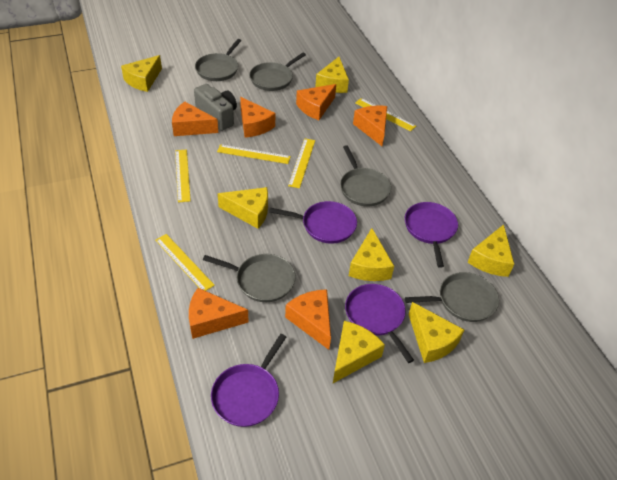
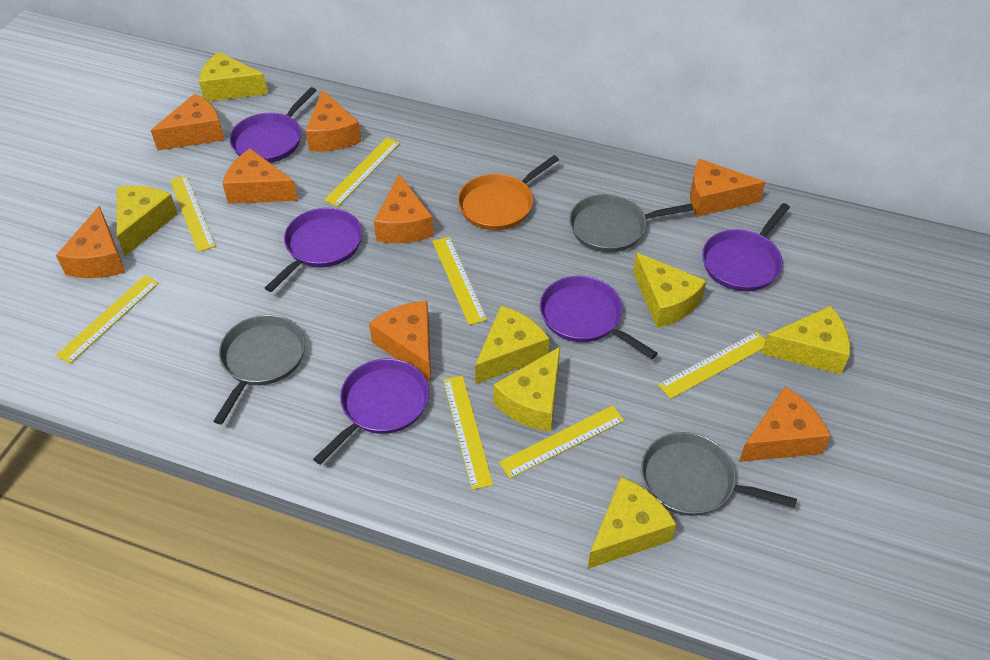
grey camera: [194,84,237,131] = 1 -> none = 0
grey pan: [195,39,241,81] [203,254,296,302] [249,52,306,91] [340,145,391,206] [405,272,499,322] = 5 -> [214,315,305,424] [569,194,693,253] [641,432,797,516] = 3
orange cheese: [172,102,218,136] [189,288,249,339] [240,97,275,138] [285,289,331,350] [296,84,336,120] [353,105,387,146] = 6 -> [56,206,125,278] [151,94,224,151] [222,148,298,204] [305,89,361,152] [369,301,431,382] [374,174,434,243] [690,159,765,217] [739,387,831,462] = 8
orange pan: none = 0 -> [458,155,559,230] = 1
purple pan: [211,334,286,427] [270,201,357,244] [345,284,414,363] [405,202,458,268] = 4 -> [229,87,317,163] [265,208,362,292] [313,359,429,465] [540,276,658,359] [702,203,790,291] = 5
yellow ruler: [155,234,215,291] [175,149,191,202] [217,144,291,164] [288,138,315,188] [355,98,416,131] = 5 -> [56,275,159,364] [170,175,216,252] [324,137,400,207] [432,237,487,325] [443,376,493,490] [499,405,625,478] [658,332,765,399] = 7

